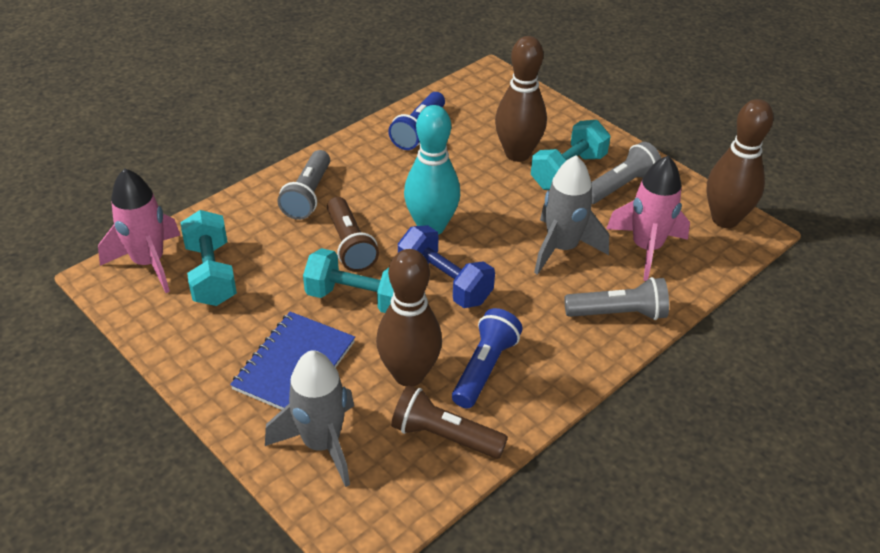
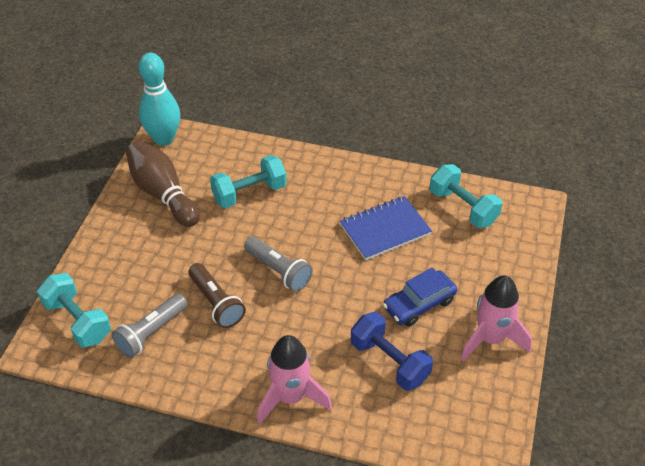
blue car: none = 0 -> [383,268,457,327] = 1
blue flashlight: [388,92,445,150] [452,308,523,408] = 2 -> none = 0
brown bowling pin: [376,249,442,387] [495,36,547,162] [706,99,774,228] = 3 -> [126,141,200,227] = 1
brown flashlight: [327,197,379,272] [391,385,508,459] = 2 -> [188,263,246,328] = 1
grey flashlight: [278,150,330,220] [564,277,669,320] [591,142,661,204] = 3 -> [112,293,188,358] [244,237,313,292] = 2
grey rocket: [265,350,354,487] [534,155,609,275] = 2 -> none = 0

